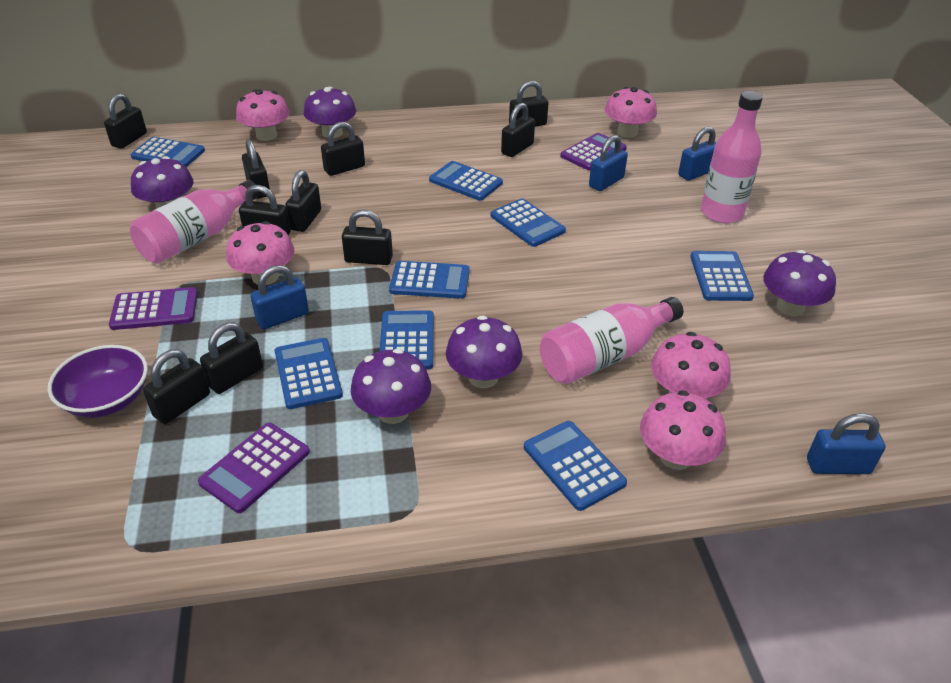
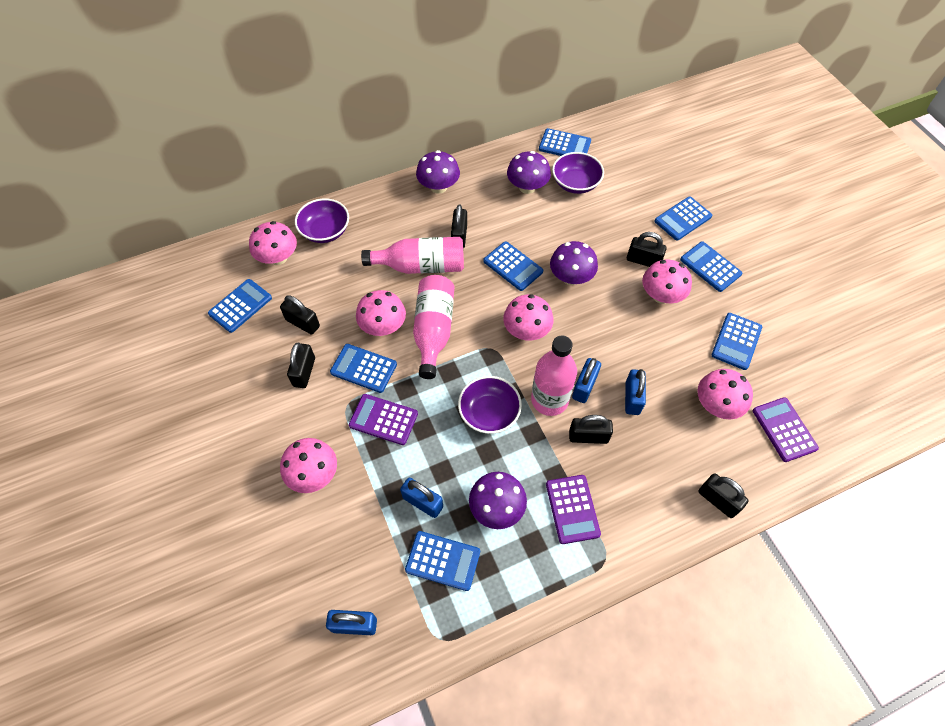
black padlock: [104,93,147,149] [143,349,210,424] [200,322,263,394] [239,185,291,235] [242,139,270,199] [285,170,321,232] [321,122,365,176] [342,210,393,265] [501,103,535,157] [509,81,548,127] = 10 -> [280,295,320,335] [287,343,315,388] [451,205,467,249] [569,415,613,444] [627,232,666,267] [698,473,749,518] = 6
pink mushroom: [226,221,294,285] [236,89,290,141] [605,87,657,138] [640,390,726,470] [651,332,731,398] = 5 -> [249,221,297,265] [280,438,337,493] [356,290,406,336] [503,294,553,341] [642,260,692,304] [697,369,753,419] = 6
purple bowl: [48,345,148,418] = 1 -> [295,198,349,243] [458,376,522,434] [552,152,604,194] = 3
purple mushroom: [131,156,194,209] [304,87,356,138] [351,349,431,424] [446,316,522,388] [763,250,836,316] = 5 -> [416,150,460,194] [469,472,527,529] [507,151,551,194] [550,241,598,285] = 4

